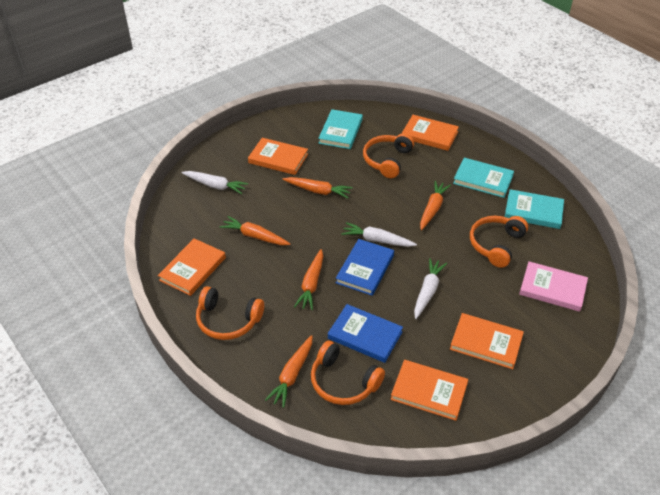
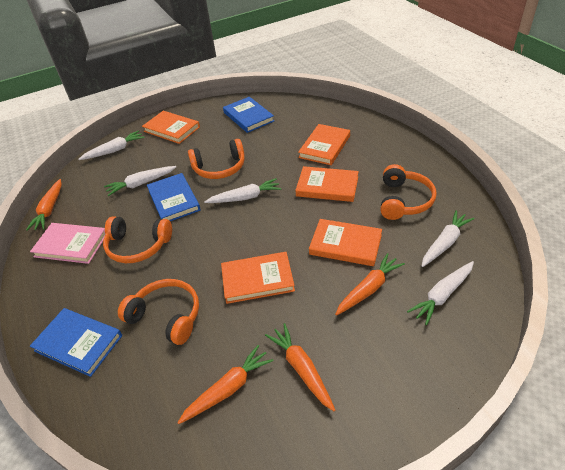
blue book: [328,304,403,363] [336,239,394,296] = 2 -> [30,308,122,377] [147,173,201,221] [223,97,274,133] = 3
orange carrot: [220,216,290,245] [265,335,313,408] [283,177,352,198] [294,249,323,310] [420,181,451,230] = 5 -> [26,179,62,231] [177,345,274,424] [265,323,335,411] [335,253,405,316] = 4
turquoise book: [318,109,363,149] [453,158,514,198] [505,189,564,229] = 3 -> none = 0
white carrot: [181,171,248,194] [341,222,417,247] [414,258,447,319] = 3 -> [79,130,145,160] [104,166,176,196] [204,178,281,203] [407,261,474,325] [422,210,474,267] = 5

